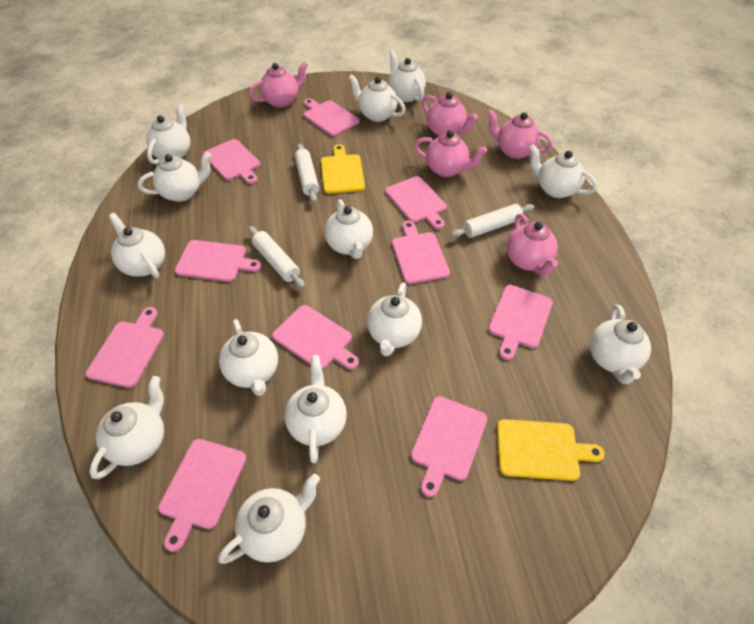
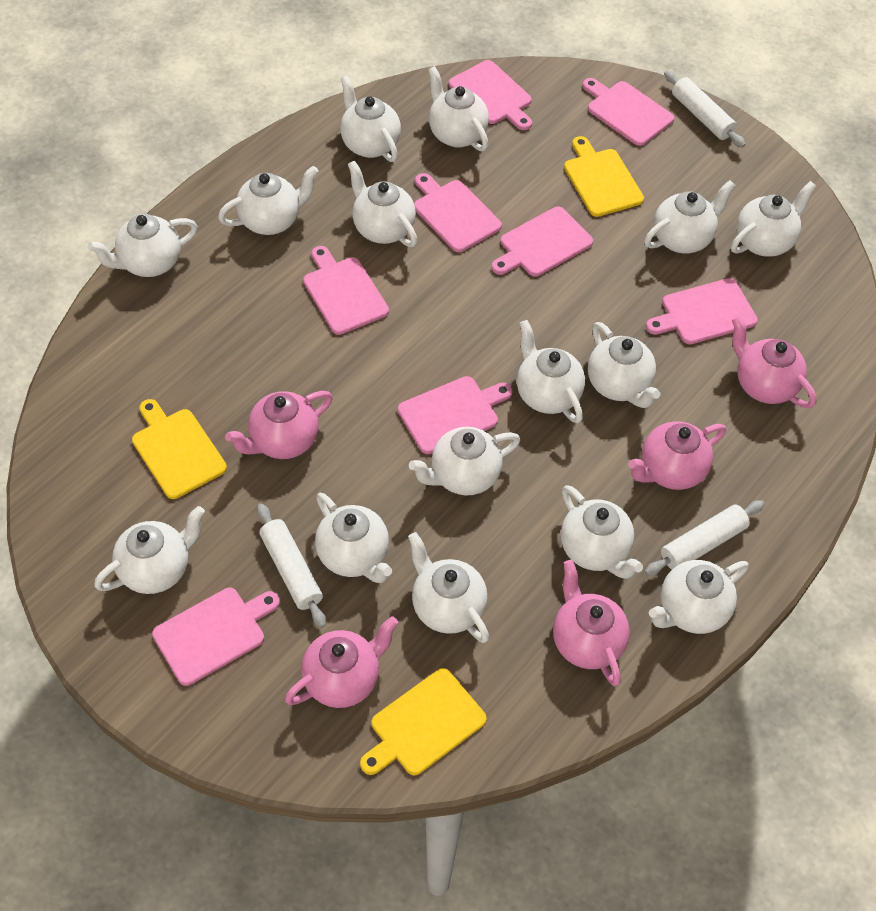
pink cutting board: [86,307,164,388] [158,439,246,552] [175,240,261,282] [203,139,260,184] [272,305,359,370] [304,99,359,136] [385,176,447,230] [392,221,450,284] [411,396,487,497] [488,285,553,360] = 10 -> [152,588,280,686] [303,246,389,335] [398,376,513,454] [414,173,502,252] [449,60,532,130] [491,207,593,277] [583,78,674,146] [646,278,758,344] = 8
white teapot: [89,376,164,479] [109,213,165,278] [138,152,212,202] [146,104,190,164] [218,474,320,564] [219,319,278,396] [285,355,347,463] [325,199,373,259] [348,74,406,122] [367,282,422,356] [388,51,426,102] [529,144,598,198] [590,305,651,384] = 13 -> [88,214,198,277] [94,506,205,594] [218,166,319,235] [315,493,392,583] [340,76,401,162] [348,160,418,247] [408,532,489,643] [409,427,520,495] [428,66,489,151] [517,320,585,423] [561,485,643,579] [588,322,660,408] [644,180,736,253] [649,560,749,634] [731,181,816,257] = 15
yellow cutting board: [321,144,365,194] [497,419,605,481] = 2 -> [132,399,227,499] [360,668,487,775] [564,136,644,217] = 3

